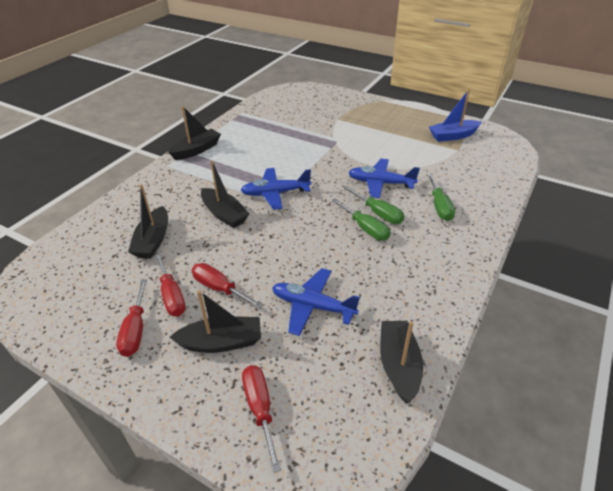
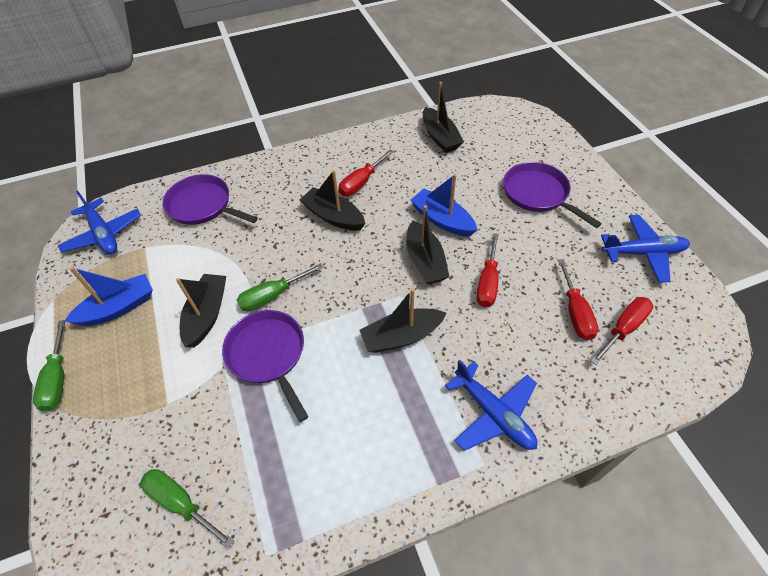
blue boat: [429,89,482,142] = 1 -> [64,267,153,326] [410,174,477,237] = 2
purple pan: none = 0 -> [163,174,258,225] [222,310,308,422] [503,162,602,228] = 3

